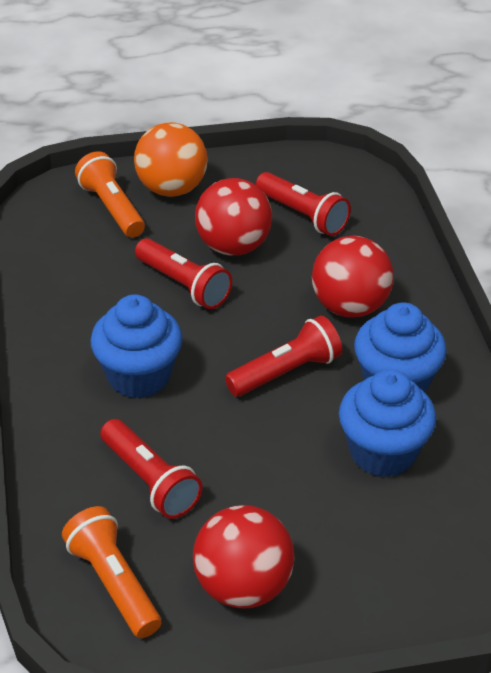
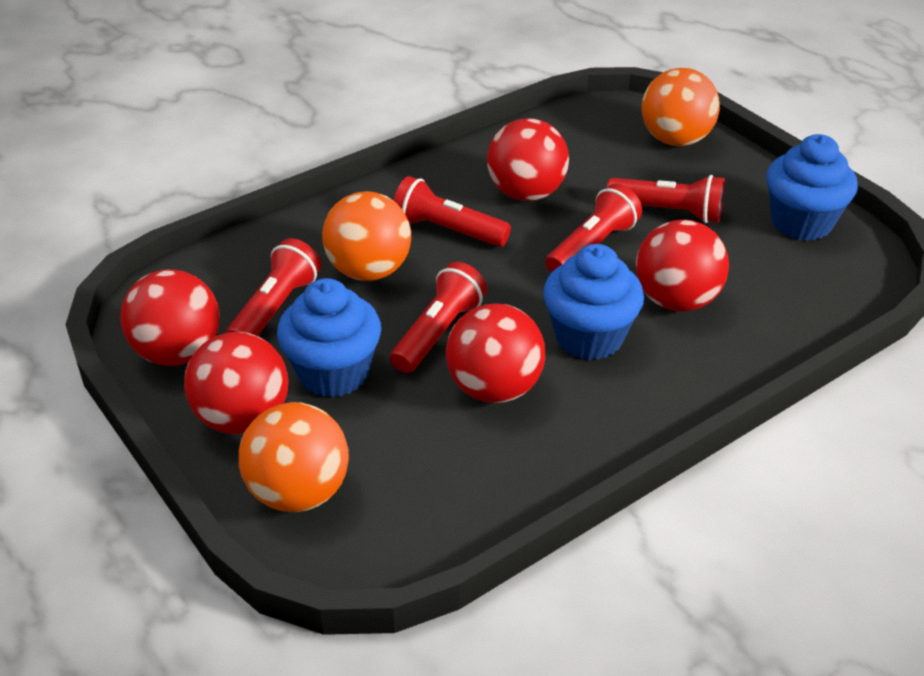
orange ball: [134,122,208,197] = 1 -> [239,402,349,512] [322,192,411,281] [642,68,720,146] = 3
orange flashlight: [62,506,161,638] [75,151,145,238] = 2 -> none = 0
red ball: [193,505,295,609] [195,178,272,256] [312,236,394,318] = 3 -> [120,269,220,366] [184,332,289,434] [446,303,545,403] [487,118,569,201] [636,220,729,312] = 5
red flashlight: [100,419,203,519] [135,238,232,309] [225,315,342,397] [256,172,351,236] = 4 -> [226,238,321,336] [390,262,487,373] [393,176,511,247] [546,184,642,272] [607,175,725,223] = 5

